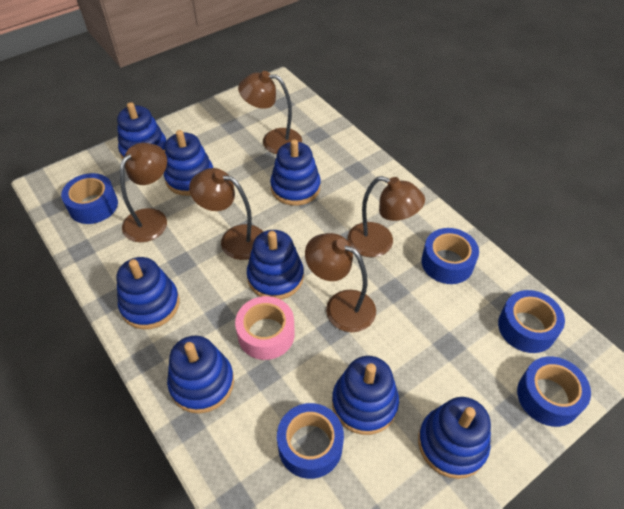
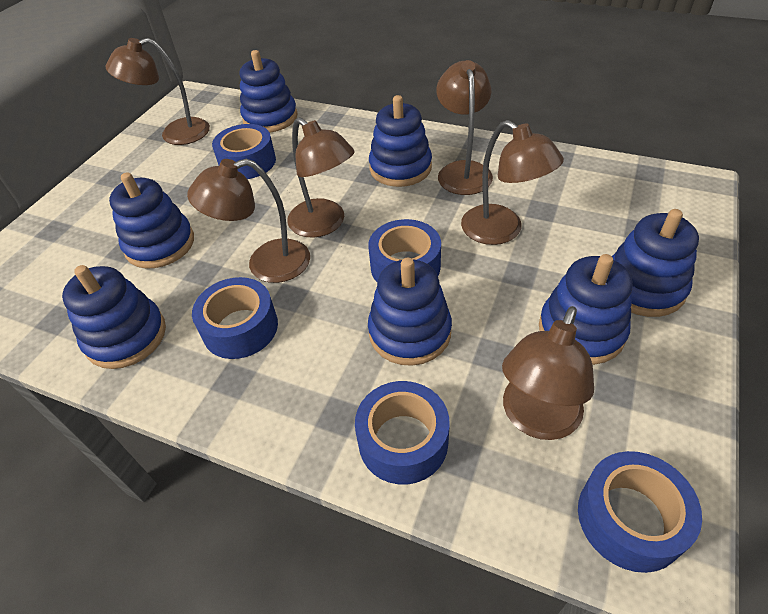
blue stacking toy: [116,257,180,329] [117,102,166,159] [164,130,213,196] [167,336,234,413] [247,230,304,300] [270,139,321,206] [332,356,399,435] [418,397,491,479] = 8 -> [62,265,166,369] [109,172,194,268] [240,50,298,133] [368,258,452,366] [369,95,432,187] [539,254,632,365] [612,209,699,317] = 7
brown lamp: [120,143,167,242] [189,168,263,260] [238,71,302,154] [305,233,376,332] [348,176,425,257] = 5 -> [106,38,210,145] [187,159,310,283] [287,117,355,238] [436,60,493,195] [461,120,564,245] [502,306,594,440] = 6
pink tape: [235,296,295,360] = 1 -> none = 0

